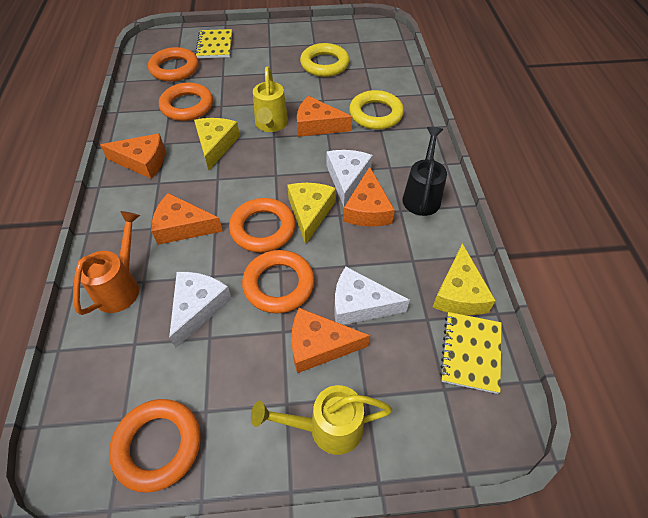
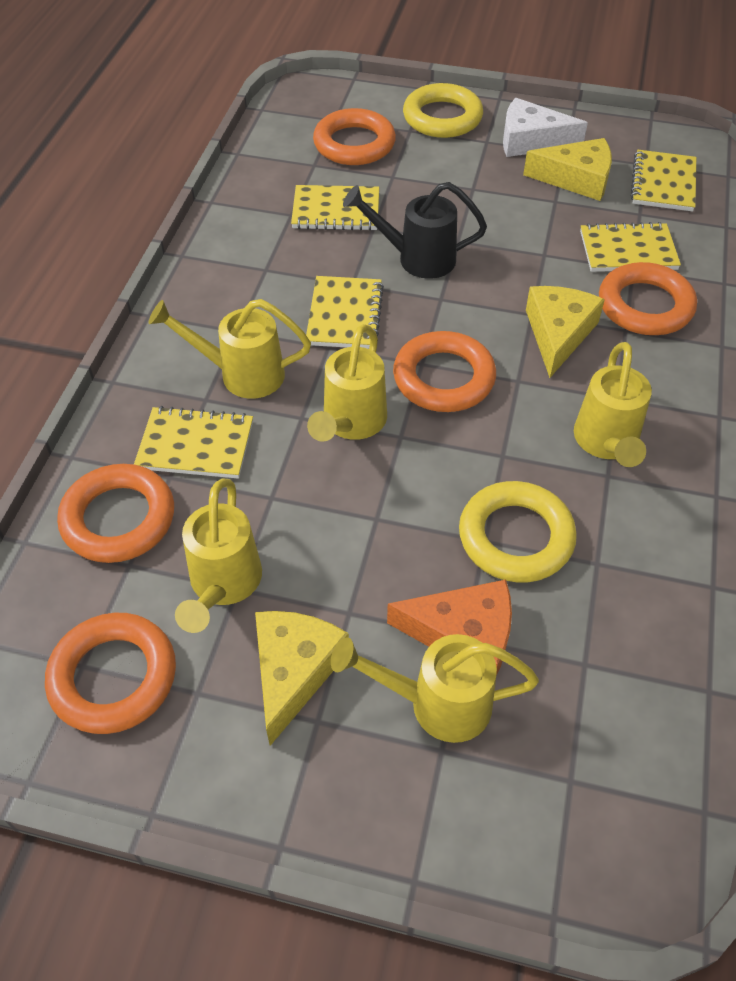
orange cheese: [100,133,165,179] [151,193,223,245] [291,308,370,373] [297,96,352,137] [343,167,395,226] = 5 -> [387,580,512,676] = 1
orange watering can: [73,211,140,315] = 1 -> none = 0
white cheese: [169,272,232,348] [326,150,373,207] [335,267,410,325] = 3 -> [503,98,588,157] = 1
yellow notebook: [195,29,232,58] [440,312,501,394] = 2 -> [134,406,253,479] [291,185,379,231] [306,276,384,349] [580,222,681,272] [631,150,696,211] = 5
yellow watering can: [251,385,392,455] [253,67,288,132] = 2 -> [148,299,311,399] [175,478,262,633] [307,324,387,442] [331,634,539,743] [574,342,652,467] = 5

